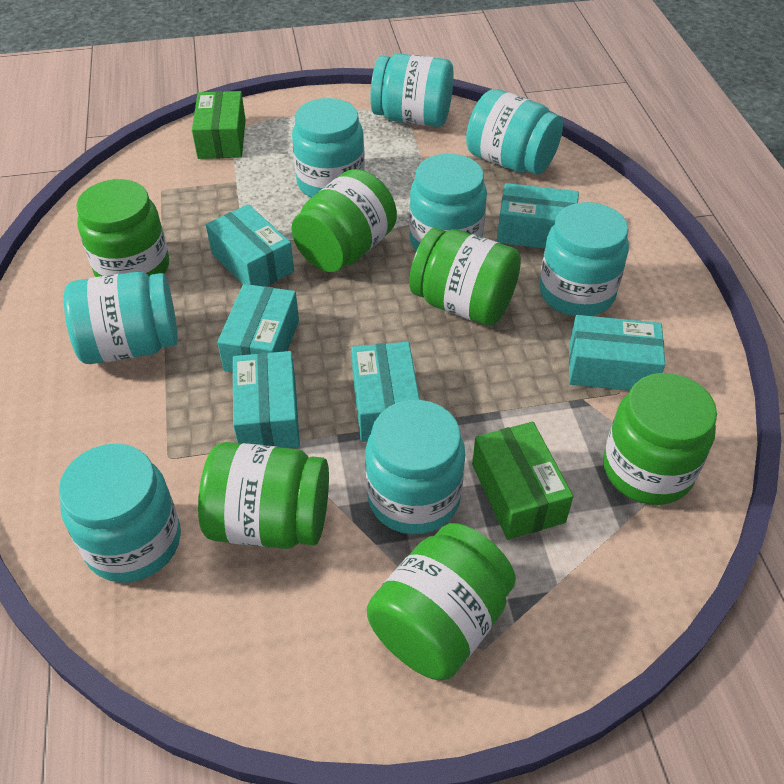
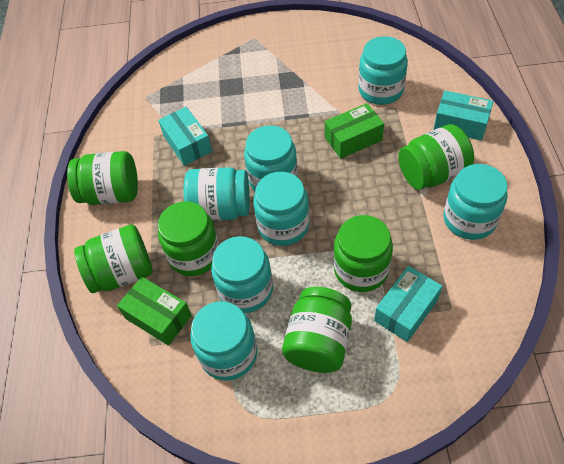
turquoise box: [206,204,294,287] [217,284,299,372] [233,351,300,448] [351,342,420,442] [497,183,579,249] [569,315,665,391] = 6 -> [158,107,212,166] [374,266,442,342] [434,90,493,141] = 3
turquoise jar: [59,444,181,582] [64,272,178,364] [292,98,365,198] [366,400,466,534] [370,53,454,127] [409,154,487,251] [466,89,563,175] [539,202,629,316] = 8 -> [184,167,250,221] [190,301,257,381] [211,236,273,313] [244,125,298,191] [253,172,309,246] [358,36,408,105] [443,164,508,240] = 7

